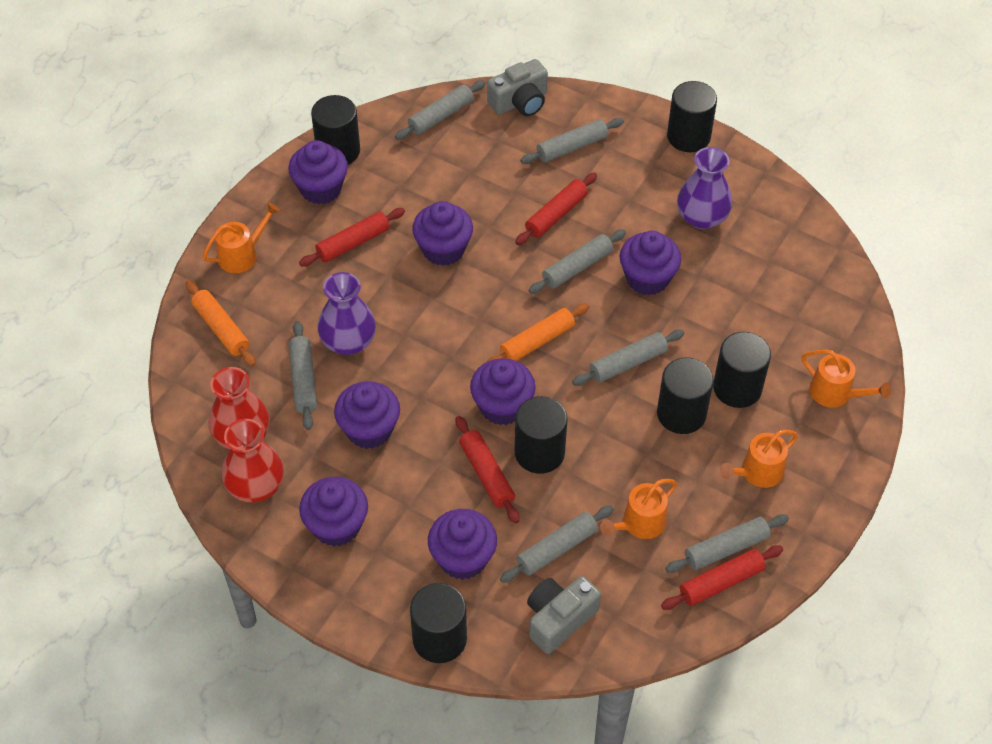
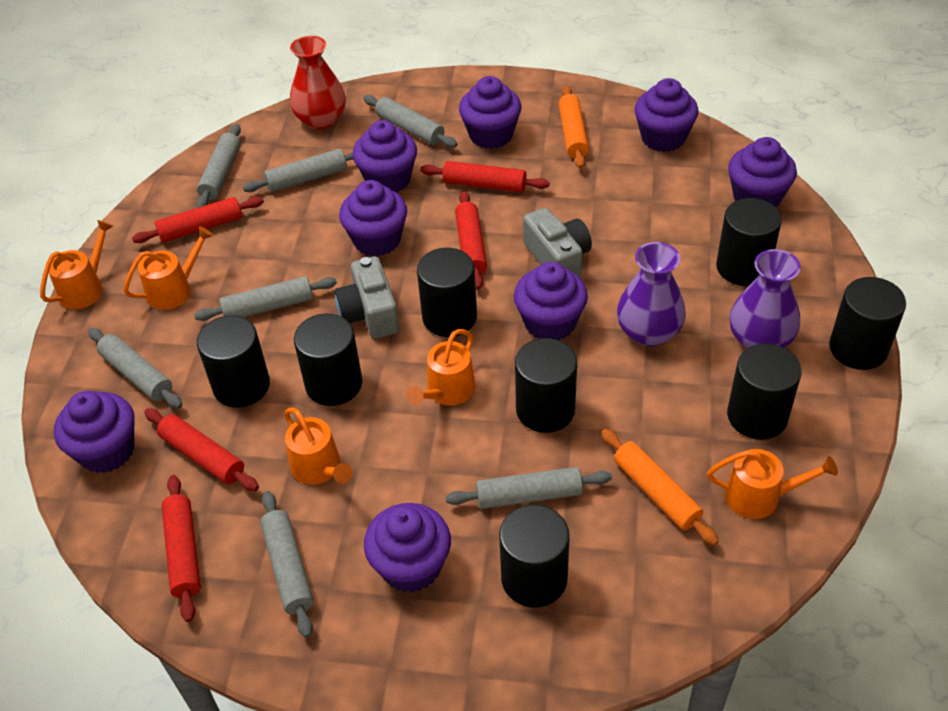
black cylinder: [311,95,360,165] [410,583,467,663] [515,396,568,474] [657,357,714,434] [667,81,717,152] [713,332,771,408] = 6 -> [197,315,270,408] [294,314,363,406] [417,248,477,337] [499,505,570,608] [515,338,577,433] [716,198,782,286] [727,344,802,440] [829,277,906,370] = 8
orange watering can: [202,202,280,273] [600,479,677,539] [720,429,798,488] [802,349,891,408] = 4 -> [40,220,113,309] [123,226,214,310] [284,408,352,485] [406,329,476,406] [707,449,838,519] = 5
purple cupcake: [288,140,348,204] [299,477,368,547] [334,381,400,449] [412,201,473,266] [428,509,497,580] [470,358,536,425] [620,231,681,296] = 7 -> [54,391,135,473] [339,180,407,256] [353,120,417,192] [364,503,451,593] [459,76,521,149] [514,262,588,340] [634,78,699,152] [728,137,797,207] = 8
red rolling pin: [299,208,405,267] [456,416,520,523] [515,173,597,245] [661,545,783,610] = 4 -> [132,197,264,243] [144,408,259,491] [161,475,201,622] [420,161,550,192] [455,191,487,290] = 5
red vase: [209,367,270,449] [222,419,284,503] = 2 -> [290,36,346,130] = 1

